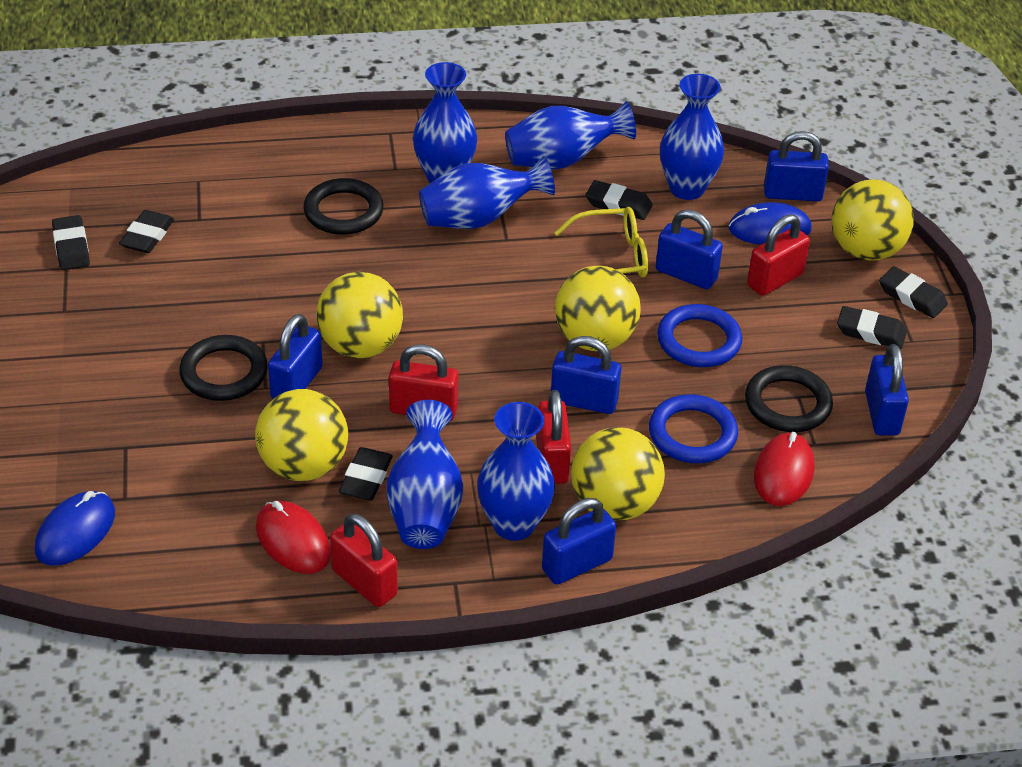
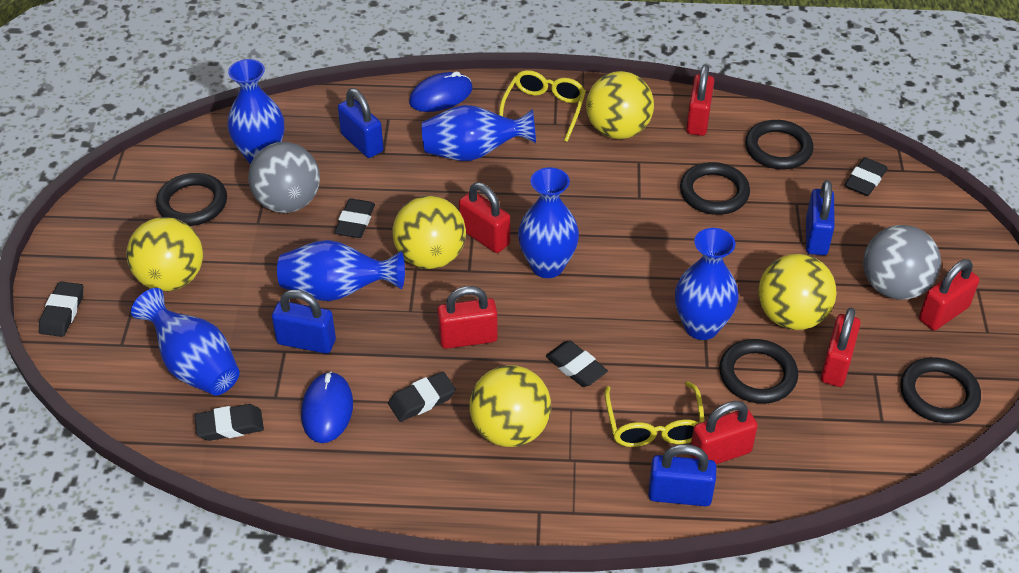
black ring: [179,335,268,401] [304,178,384,235] [745,365,833,432] = 3 -> [156,173,227,226] [680,162,750,215] [719,339,798,404] [745,120,814,169] [900,357,981,423] = 5
blue padlock: [268,314,323,399] [542,498,616,585] [551,336,621,414] [656,209,723,290] [764,131,829,201] [865,344,909,436] = 6 -> [272,290,336,354] [338,88,383,158] [648,444,716,506] [806,180,835,255] = 4
blue ring: [649,394,738,463] [657,304,742,367] = 2 -> none = 0
grey ball: none = 0 -> [248,142,320,213] [863,225,941,300] = 2
red mouse: [256,501,331,574] [754,432,814,506] = 2 -> none = 0
red padlock: [330,513,398,607] [389,344,458,421] [536,390,571,484] [747,214,810,296] = 4 -> [437,286,498,349] [459,182,510,253] [686,64,714,136] [691,401,758,464] [821,308,861,387] [919,259,980,331] = 6
yellow glasses: [554,207,648,277] = 1 -> [499,70,586,142] [604,381,705,447] = 2

